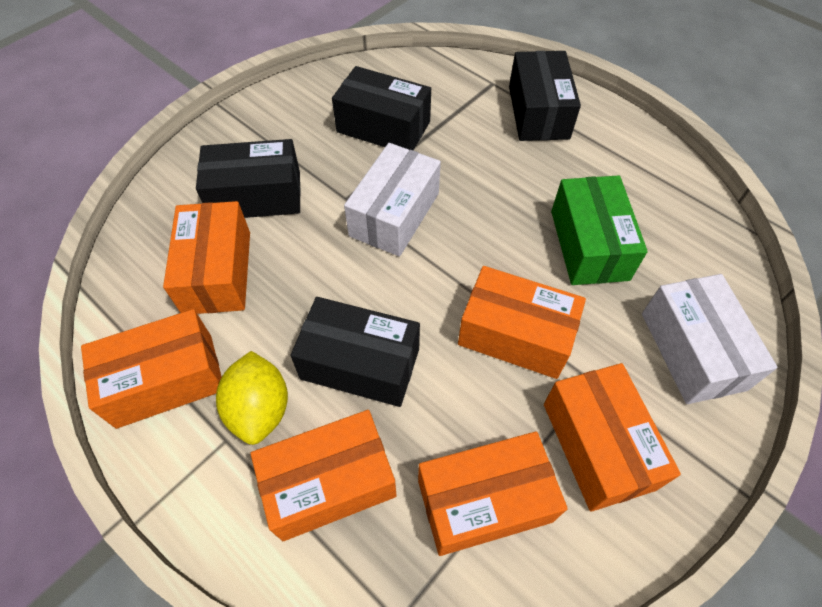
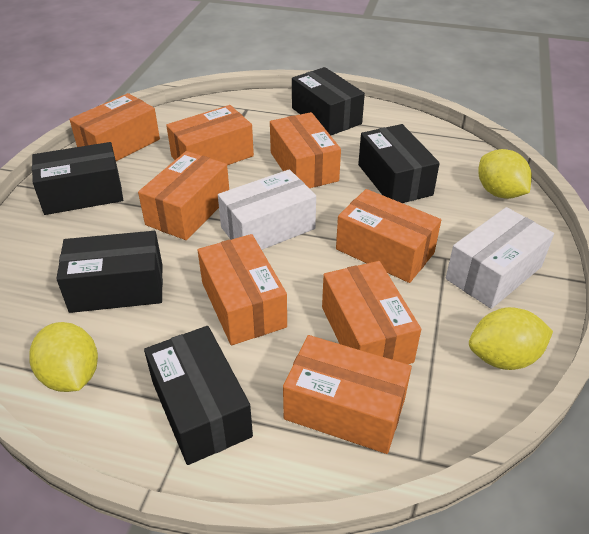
black box: [196,139,301,218] [290,297,420,407] [332,66,431,150] [509,51,581,141] = 4 -> [32,142,123,215] [56,231,163,313] [144,326,253,465] [292,67,365,135] [358,124,440,203] = 5
green box: [551,175,648,285] = 1 -> none = 0
orange box: [81,309,222,429] [163,201,250,314] [251,410,397,541] [418,431,568,556] [458,266,586,379] [544,363,681,512] = 6 -> [69,93,160,161] [138,151,229,240] [166,105,254,165] [198,234,287,345] [270,112,341,188] [283,335,412,454] [322,261,421,364] [336,189,441,283] = 8
yellow lemon: [216,351,288,445] = 1 -> [29,322,98,392] [469,307,553,370] [478,149,532,199] = 3

